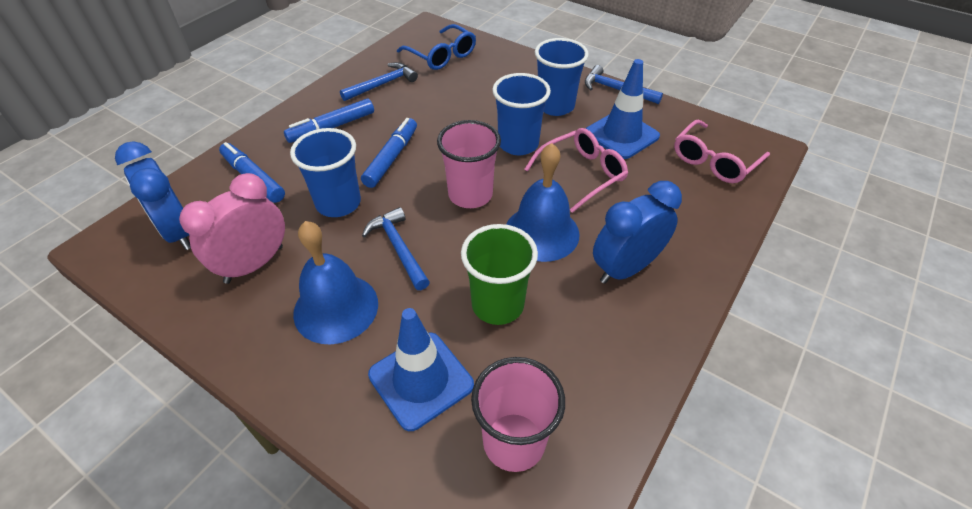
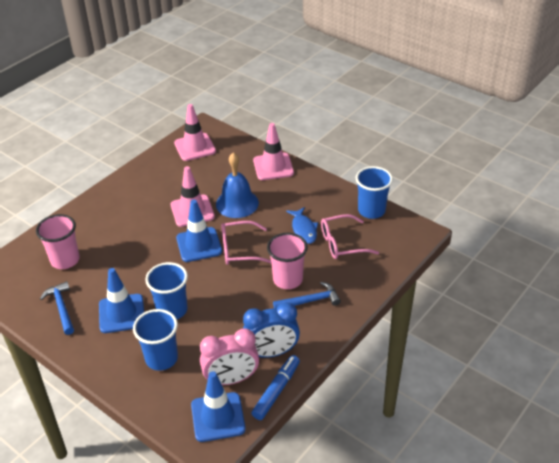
blue bell: [293,221,378,344] [506,143,580,262] = 2 -> [216,152,259,218] = 1
blue clock: [115,141,191,250] [593,181,682,284] = 2 -> [243,302,300,358] = 1
blue fish: none = 0 -> [286,207,318,244] = 1
blue glasses: [397,24,476,70] = 1 -> none = 0
blue hammer: [340,62,418,101] [362,207,430,290] [585,65,663,104] = 3 -> [40,281,74,335] [273,282,341,308] = 2
blue marker: [219,142,285,203] [284,98,374,143] [361,118,417,188] = 3 -> [251,355,300,420] = 1
blue traffic cone: [368,308,474,431] [586,59,660,159] = 2 -> [99,268,144,333] [176,200,222,262] [191,371,245,442] = 3
green cup: [461,224,538,325] = 1 -> none = 0
pink traffic cone: none = 0 -> [171,166,215,227] [174,104,216,161] [253,123,294,180] = 3

